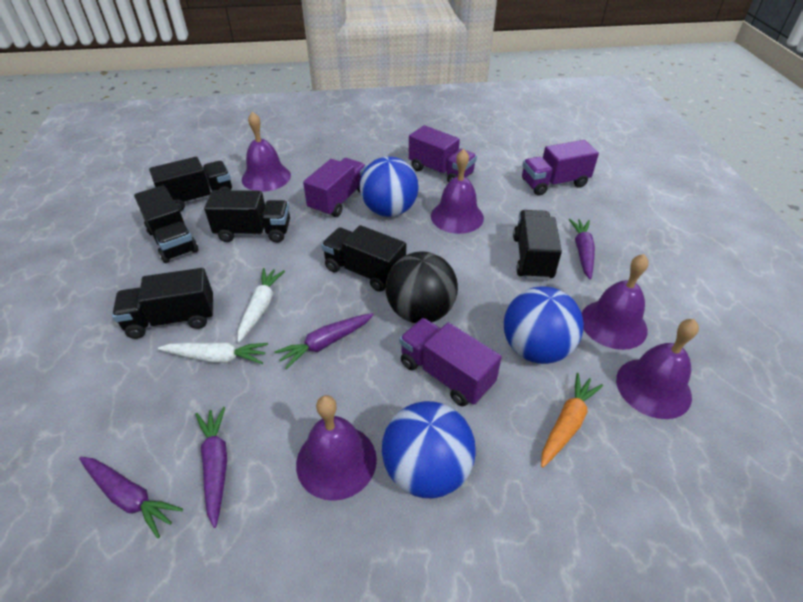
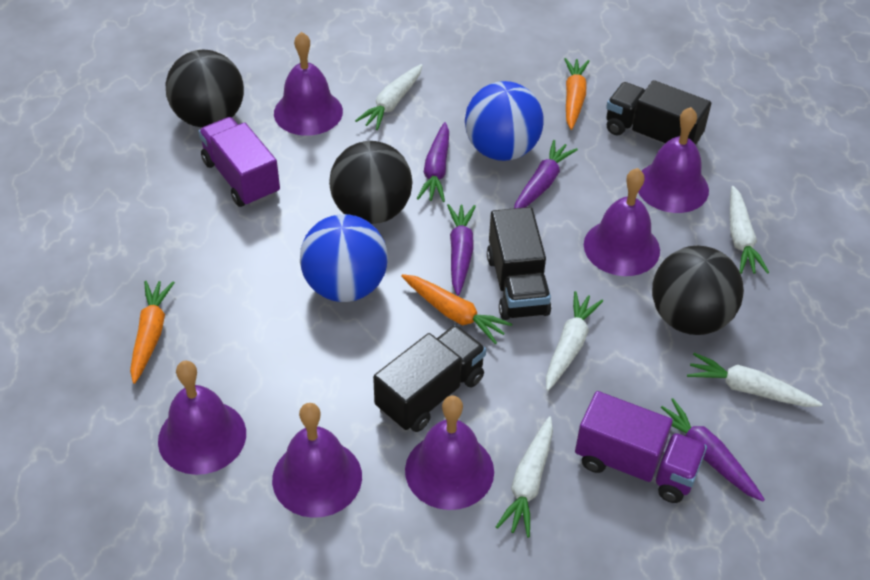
black ball: [386,251,458,323] = 1 -> [165,50,244,128] [329,141,412,224] [652,246,744,335] = 3
black truck: [112,268,214,339] [134,185,199,263] [149,157,232,212] [204,190,290,243] [321,225,406,292] [513,210,562,280] = 6 -> [373,325,486,432] [487,207,552,320] [606,80,711,145] = 3
blue ball: [360,157,419,217] [382,401,476,498] [504,286,584,364] = 3 -> [300,214,388,302] [465,81,544,161] = 2
orange carrot: [541,373,603,468] = 1 -> [130,281,175,384] [401,274,512,344] [564,58,589,130] = 3
purple bell: [242,112,291,192] [296,395,377,501] [431,149,484,234] [582,254,649,350] [616,319,699,419] = 5 -> [158,361,246,475] [272,403,362,518] [274,32,343,136] [405,396,494,510] [584,168,660,276] [638,107,709,213] = 6
purple truck: [303,158,367,217] [399,318,502,406] [409,125,477,183] [522,140,599,195] = 4 -> [198,117,280,207] [575,391,707,503] = 2
white carrot: [158,342,268,364] [238,268,285,342] = 2 -> [355,64,422,130] [496,416,553,538] [546,291,603,391] [687,353,822,407] [730,186,769,274] = 5

